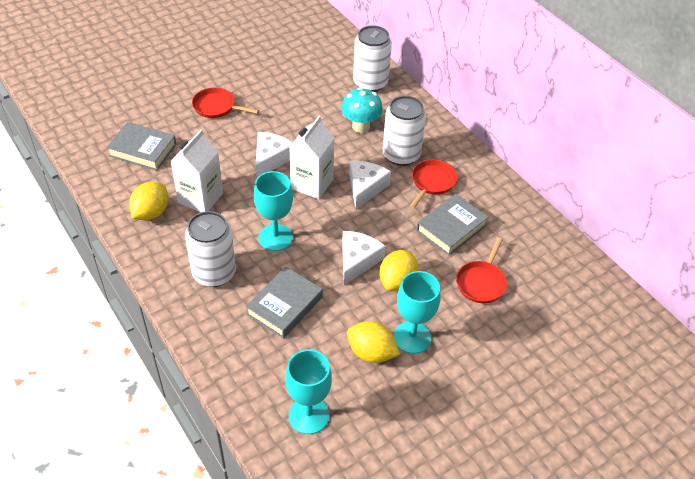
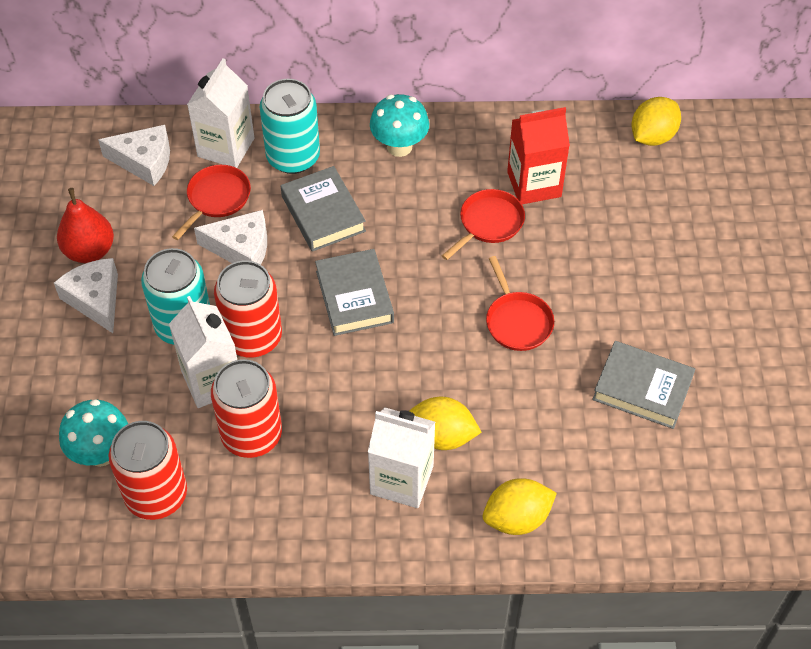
red can: none = 0 -> [109,421,187,520] [211,359,282,458] [214,261,282,358] = 3
red carton: none = 0 -> [507,107,570,204] = 1
red pear: none = 0 -> [57,188,114,263] = 1
turquoise can: none = 0 -> [141,248,210,345] [260,79,320,174] = 2
turquoise goblet: [254,171,293,251] [285,349,332,434] [394,271,441,354] = 3 -> none = 0
turquoise mushroom: [341,87,383,133] = 1 -> [59,399,128,467] [370,94,429,157] = 2
white can: [185,211,236,287] [353,25,392,92] [383,96,426,166] = 3 -> none = 0
white carton: [170,129,223,212] [289,116,335,199] = 2 -> [169,296,237,408] [187,58,254,168] [368,408,435,508] = 3

